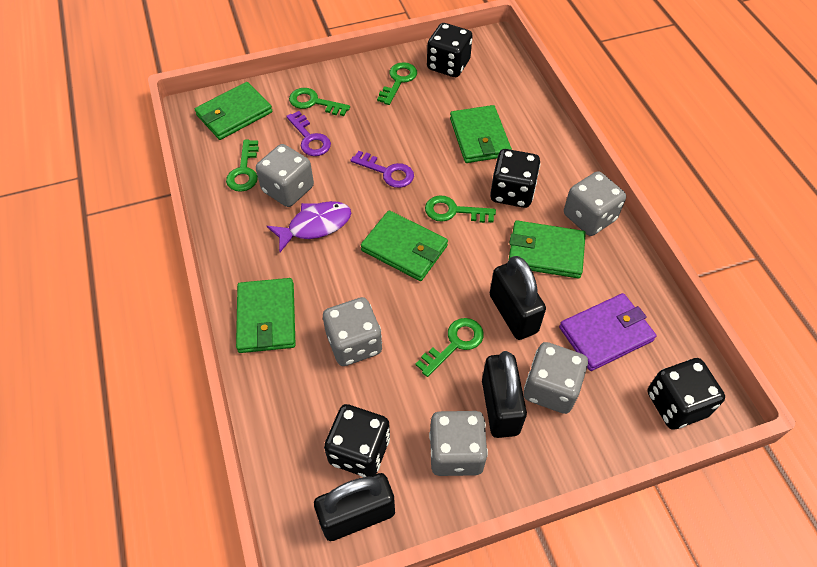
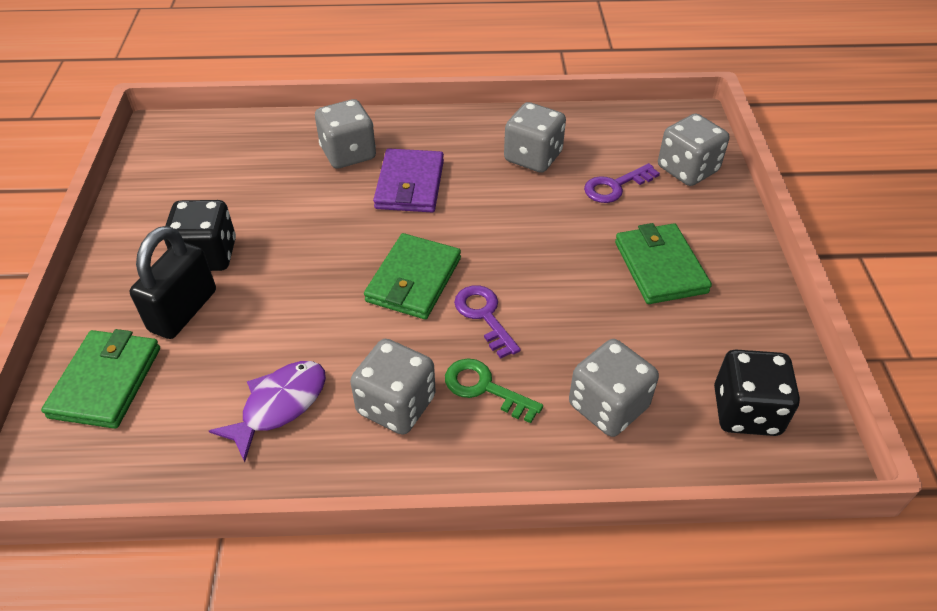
black dice: [324,404,390,477] [427,23,473,77] [490,149,540,208] [647,358,725,430] = 4 -> [164,200,236,271] [714,349,800,436] = 2
black padlock: [314,473,395,541] [482,351,527,438] [490,256,546,340] = 3 -> [130,226,216,339] = 1
green key: [226,140,259,192] [289,88,350,116] [377,62,417,105] [416,318,484,377] [425,195,496,223] = 5 -> [445,358,543,423] = 1
green wallet: [195,82,272,140] [236,278,296,353] [361,210,448,281] [450,105,512,163] [508,220,586,278] = 5 -> [41,329,160,429] [364,233,461,319] [615,223,712,304] = 3

